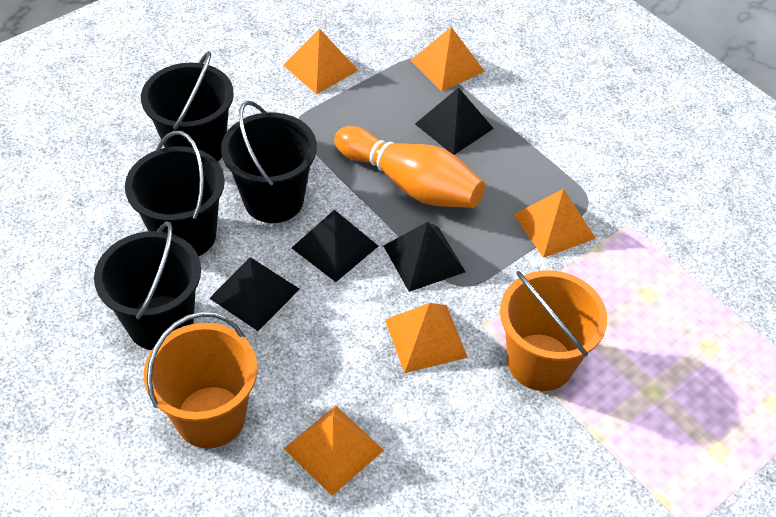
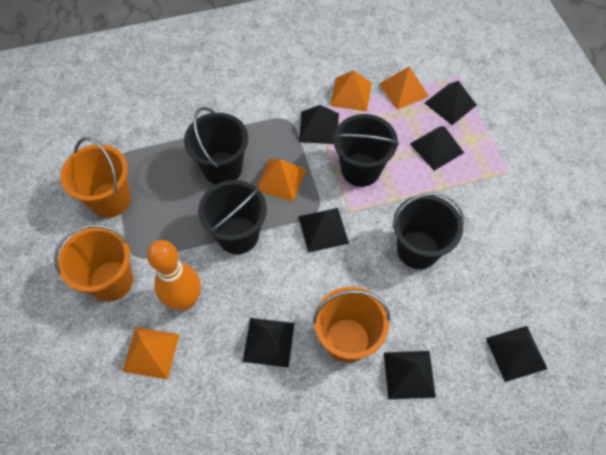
black pyramid: [209,257,300,331] [292,210,378,282] [384,222,466,292] [415,87,494,155] = 4 -> [243,318,295,368] [298,208,349,253] [299,105,339,144] [384,351,436,399] [410,126,464,171] [425,81,476,125] [486,326,547,382] = 7
orange bucket: [144,312,257,448] [500,270,607,391] = 2 -> [54,224,133,302] [60,137,131,218] [313,287,390,363] = 3
orange pyramid: [283,28,359,94] [284,405,384,496] [385,303,468,373] [410,27,485,92] [514,189,596,258] = 5 -> [122,327,180,379] [257,159,306,202] [330,71,372,111] [379,67,429,110] = 4

